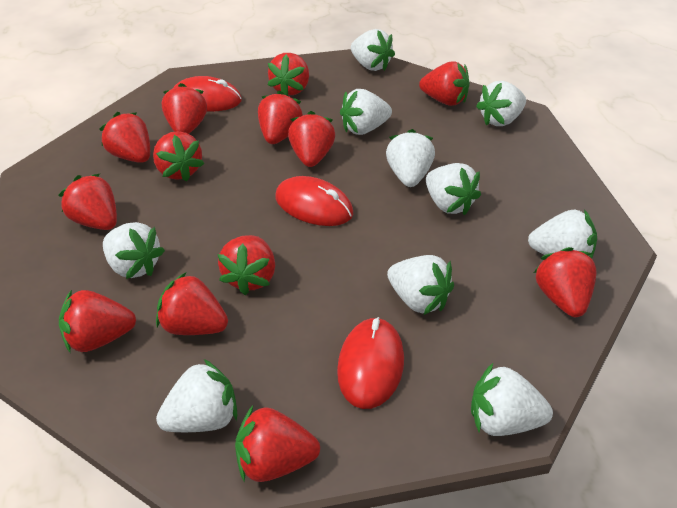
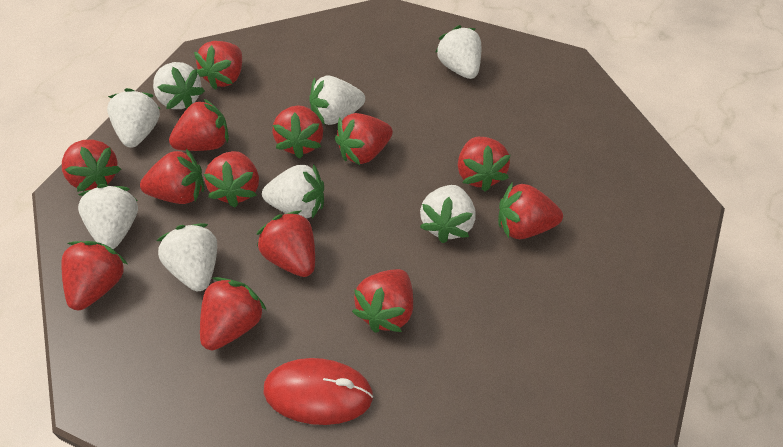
red mouse: [173,76,242,112] [275,176,353,226] [337,317,404,409] = 3 -> [264,358,373,425] = 1
white strawberry: [103,222,165,279] [156,359,237,432] [340,89,392,135] [351,29,395,71] [386,129,435,187] [387,255,454,315] [426,163,481,215] [471,363,553,436] [476,81,526,126] [528,210,597,258] = 10 -> [78,184,138,249] [107,88,160,148] [153,62,205,109] [156,223,217,291] [262,164,324,219] [309,76,365,125] [420,185,476,243] [435,25,481,79] = 8

